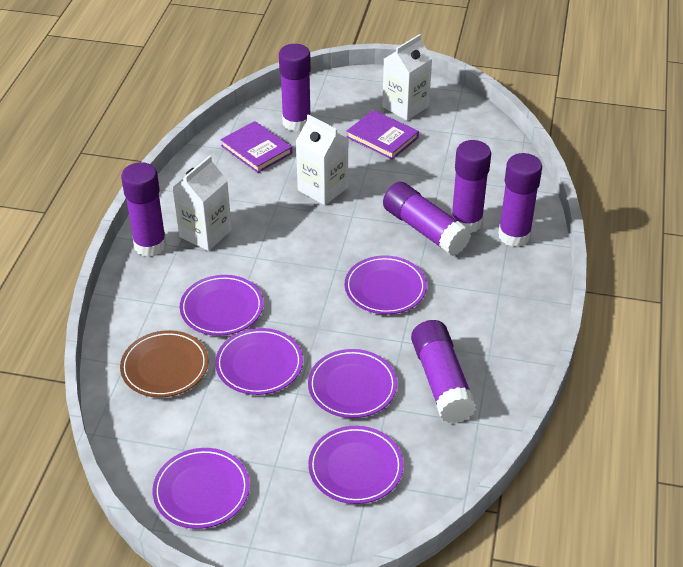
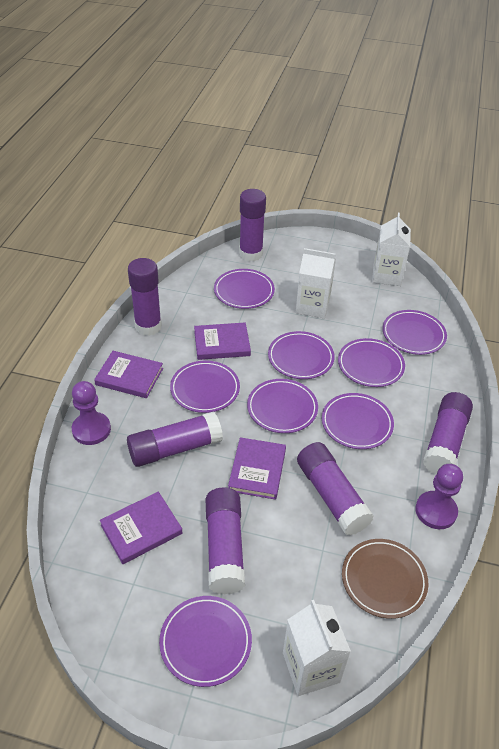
purple book: [220,121,292,173] [347,110,419,159] = 2 -> [94,351,163,398] [100,492,182,564] [194,322,251,360] [228,437,286,500] = 4
purple pawn: none = 0 -> [72,381,111,445] [415,464,463,529] = 2
purple plate: [153,448,250,529] [180,275,264,336] [215,328,303,395] [308,349,397,418] [308,426,404,504] [345,255,427,314] = 6 -> [159,596,252,687] [170,360,240,413] [214,269,275,309] [247,379,318,433] [268,331,335,379] [322,393,394,449] [338,338,405,387] [382,310,447,355] = 8

